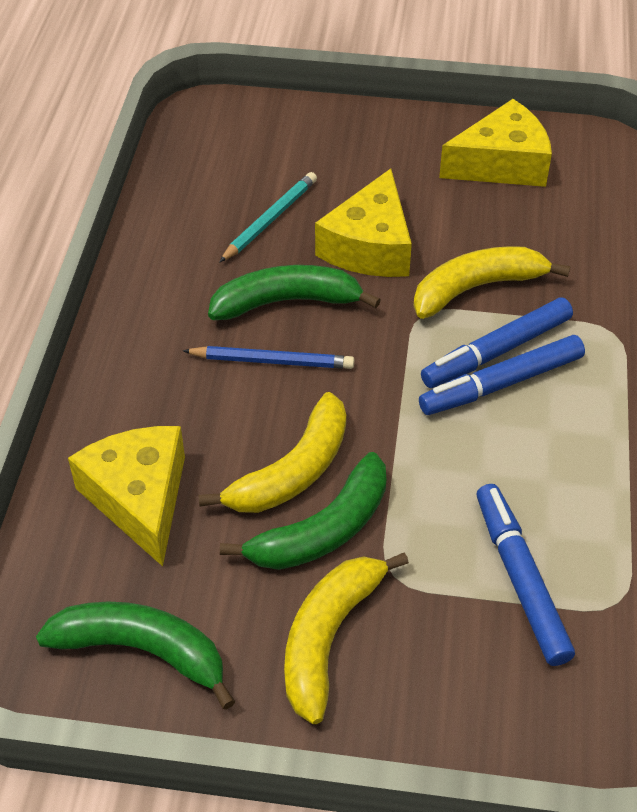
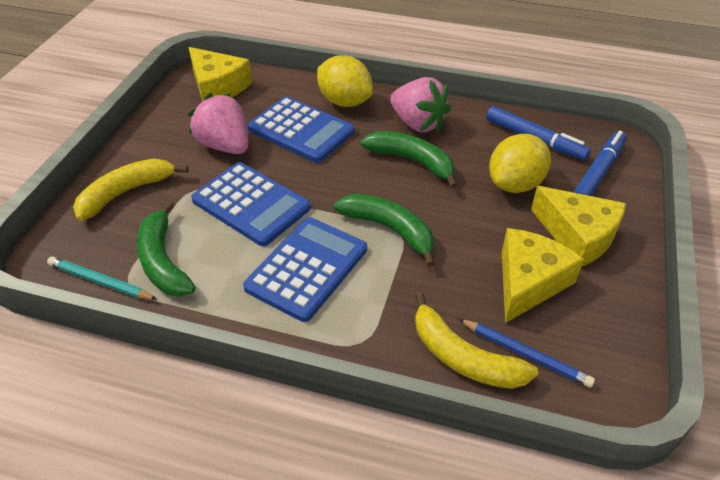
blue calculator: none = 0 -> [191,162,311,246] [243,217,367,322] [248,96,355,163] = 3
blue marker: [419,335,585,415] [421,297,573,388] [477,484,575,666] = 3 -> [486,106,591,160] [573,131,627,196] = 2
pink strawberry: none = 0 -> [188,93,249,154] [390,77,451,132] = 2
yellow banana: [198,392,346,513] [284,552,409,724] [414,246,570,319] = 3 -> [73,159,188,221] [415,292,538,389] = 2
yellow lemon: none = 0 -> [317,55,373,107] [489,134,551,193] = 2

